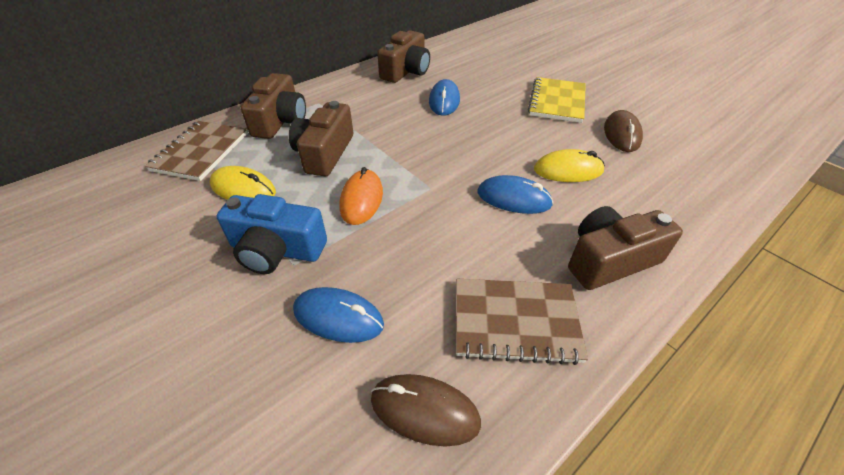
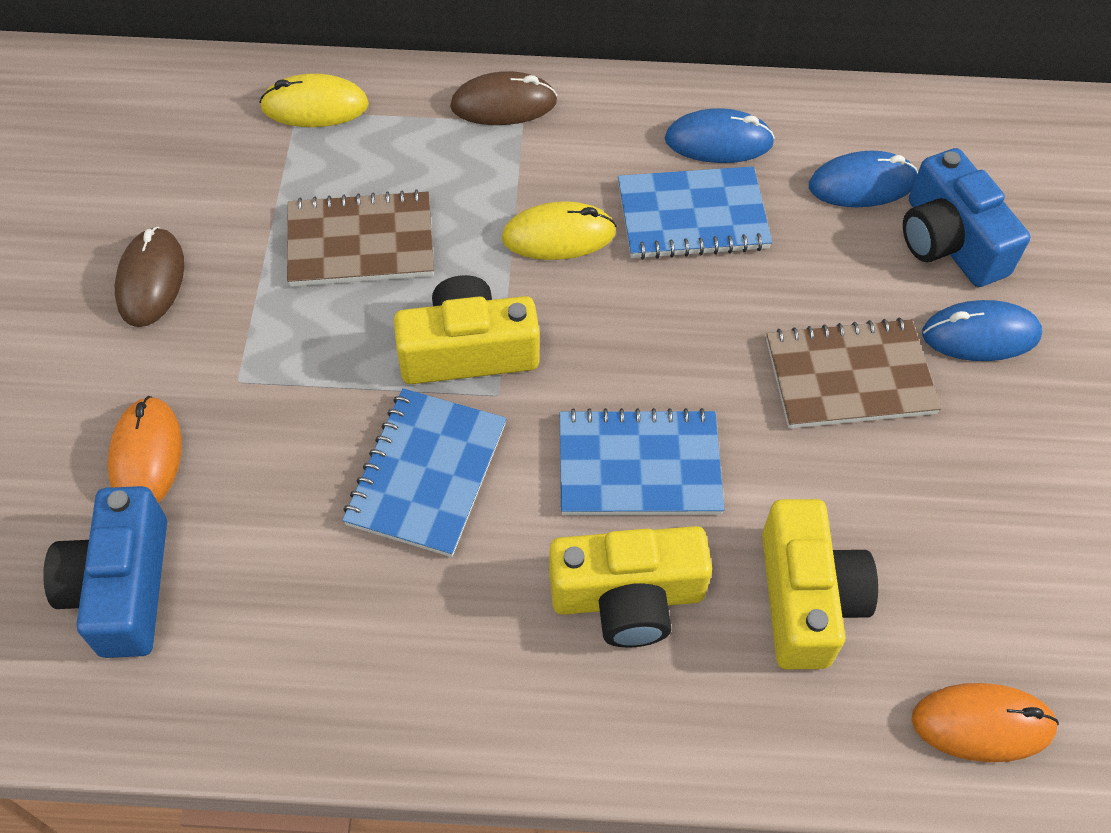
blue camera: [217,194,327,274] = 1 -> [43,486,167,658] [903,148,1031,287] = 2
blue notebook: none = 0 -> [342,388,506,557] [560,408,724,515] [618,166,772,260] = 3
brown camera: [241,73,306,139] [289,101,353,176] [377,30,430,83] [568,206,683,290] = 4 -> none = 0
orange mouse: [339,167,383,225] = 1 -> [108,396,182,503] [912,683,1059,762] = 2
yellow camera: none = 0 -> [394,275,539,384] [549,526,712,648] [762,499,878,670] = 3
yellow notebook: [528,77,586,123] = 1 -> none = 0

